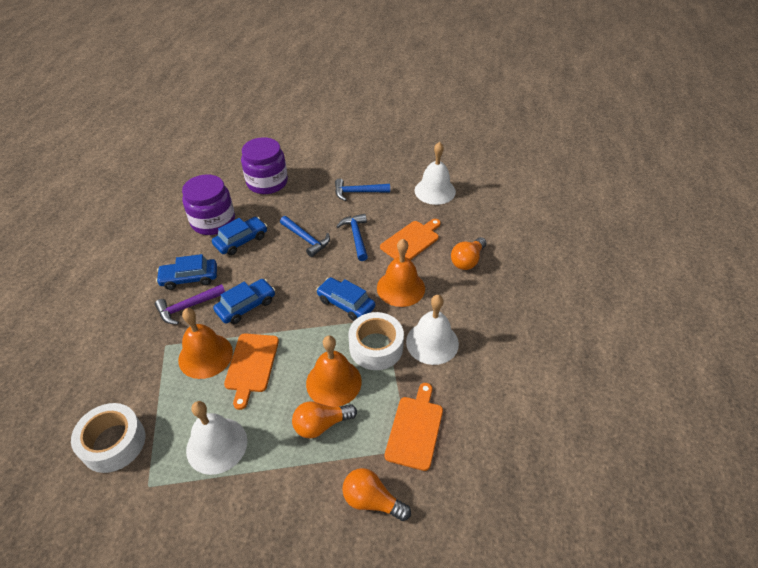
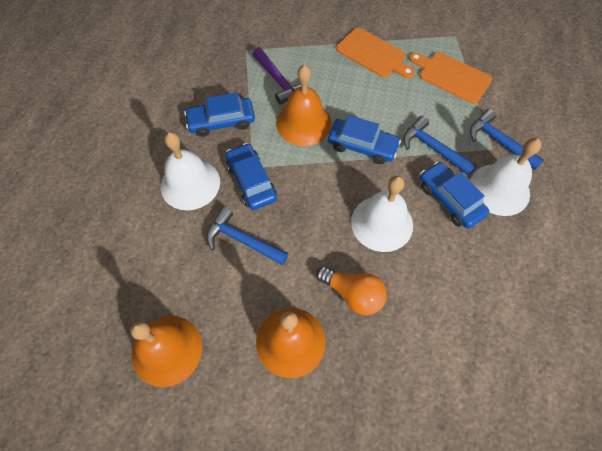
orange cutting board: [224,333,279,410] [380,219,441,260] [385,383,443,471] = 3 -> [336,28,415,78] [409,52,492,104] = 2
orange light bulb: [292,401,357,438] [342,468,411,521] [451,237,487,270] = 3 -> [316,266,387,315] = 1
purple jar: [182,174,235,235] [241,137,288,194] = 2 -> none = 0
white tape: [71,403,145,473] [348,312,404,370] = 2 -> none = 0

